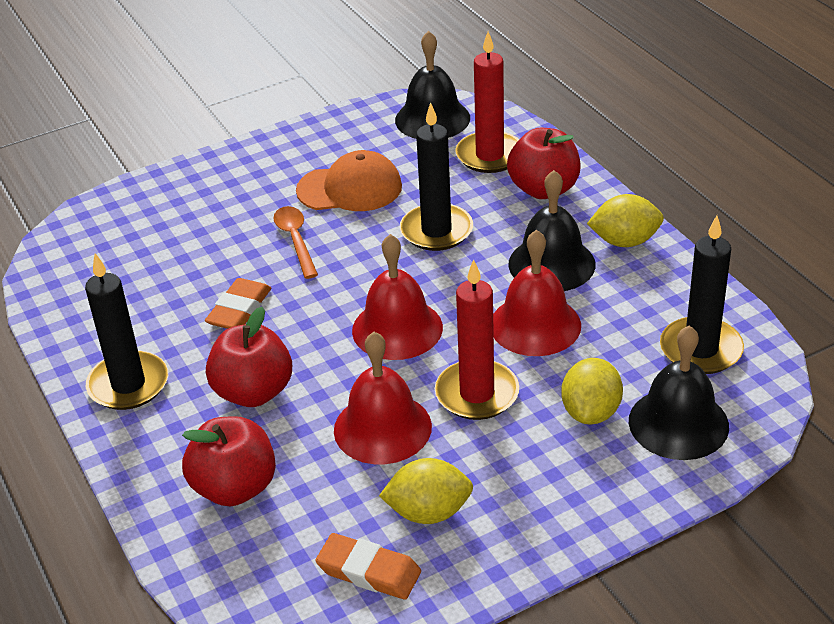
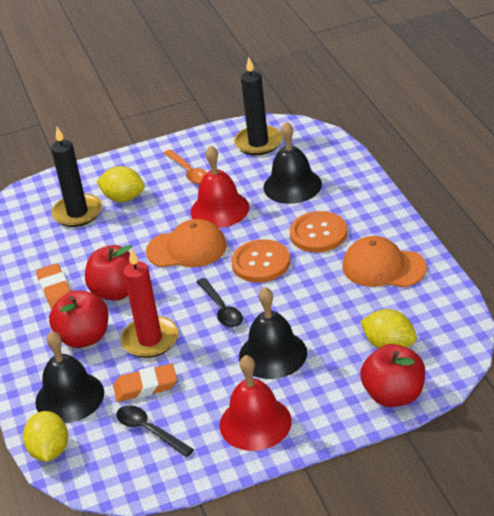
black candle: [85,253,168,410] [400,102,473,251] [660,215,744,374] = 3 -> [51,127,102,227] [234,57,283,155] = 2
black spoon: none = 0 -> [116,405,194,457] [197,278,243,328] = 2
orange button: none = 0 -> [231,239,290,282] [290,211,347,252] = 2
orange cap: [296,150,402,211] = 1 -> [146,219,227,267] [342,236,427,287] = 2
red bell: [334,332,432,464] [352,234,443,360] [493,230,581,356] = 3 -> [190,145,249,228] [220,355,292,451] = 2
red candle: [435,259,519,420] [455,31,519,173] = 2 -> [120,248,179,358] = 1

